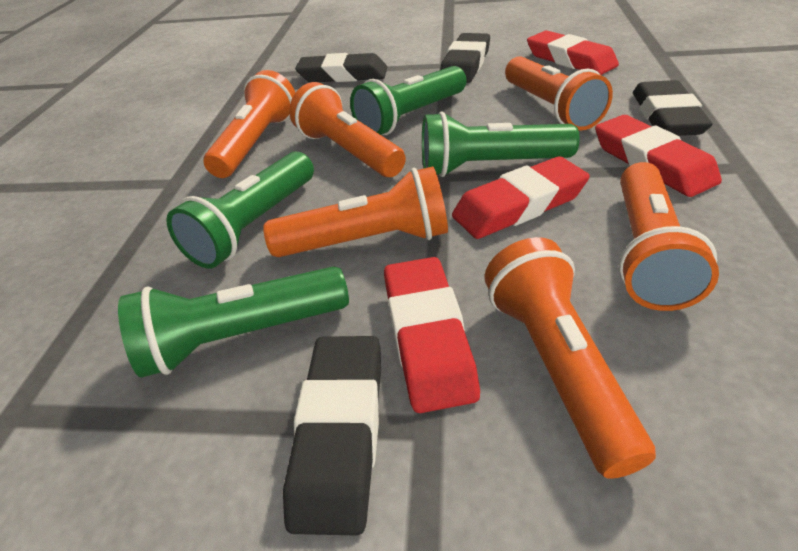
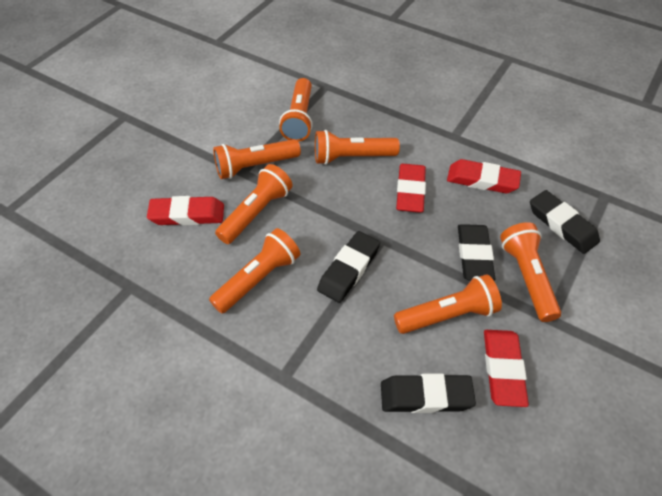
green flashlight: [118,266,349,378] [166,151,314,269] [350,66,466,135] [422,111,580,177] = 4 -> none = 0
orange flashlight: [203,70,295,178] [263,166,448,257] [289,82,406,177] [484,237,656,479] [505,56,613,131] [618,162,719,311] = 6 -> [209,228,300,313] [213,139,301,179] [215,164,293,244] [279,78,313,142] [315,130,400,165] [394,274,502,334] [500,222,561,322] = 7

